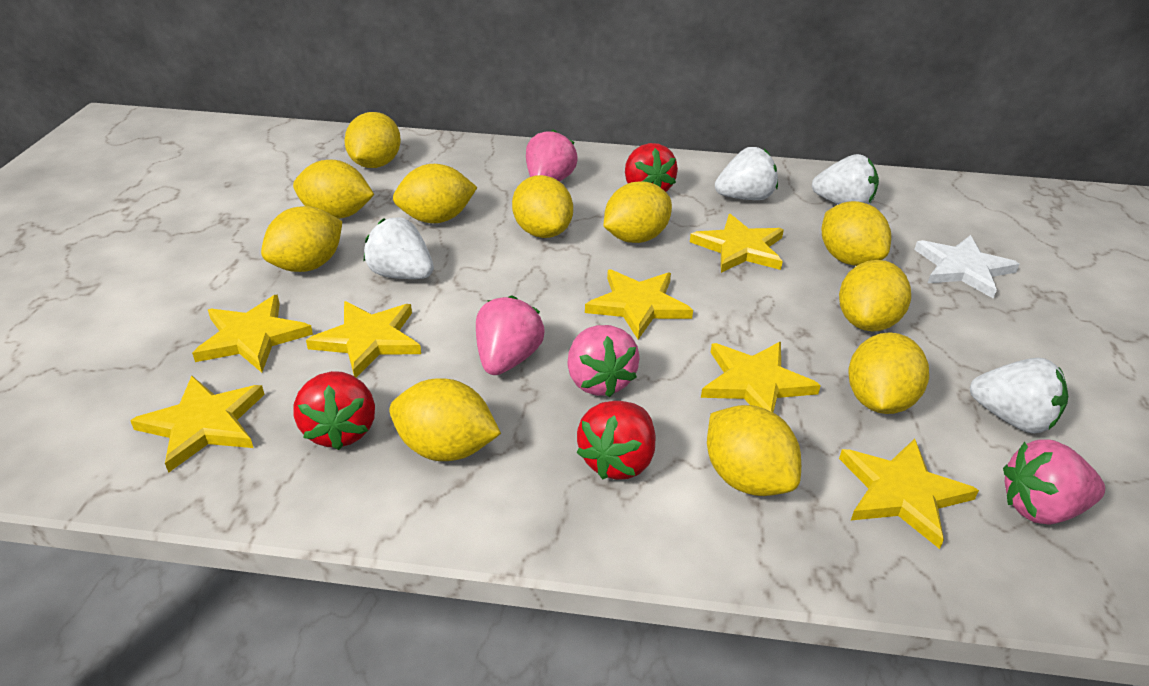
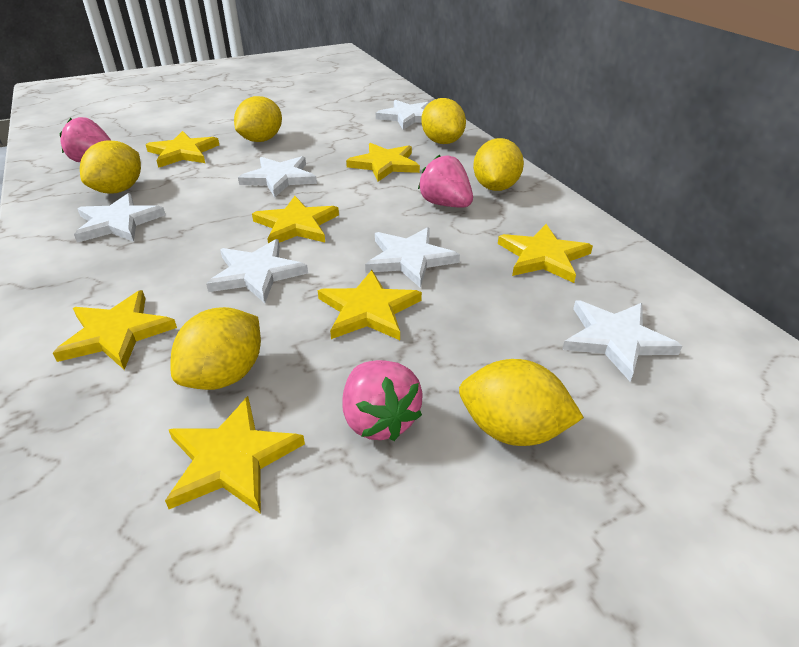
pink strawberry: [476,295,544,375] [526,129,578,182] [568,325,639,398] [1003,439,1105,525] = 4 -> [60,117,111,162] [343,360,423,441] [418,155,473,208] = 3
red strawberry: [293,371,375,450] [577,401,655,480] [625,143,678,192] = 3 -> none = 0
white star: [914,235,1020,299] = 1 -> [74,193,166,243] [206,239,308,303] [238,156,317,197] [365,227,460,288] [376,100,430,130] [562,300,682,382] = 6
white strawberry: [364,217,434,279] [715,147,778,200] [812,154,879,205] [970,358,1068,434] = 4 -> none = 0
yellow lemon: [261,206,342,272] [293,160,374,219] [344,112,401,168] [389,378,501,461] [393,164,477,223] [512,175,573,238] [604,181,672,243] [707,405,801,496] [821,201,891,266] [839,260,911,331] [848,332,929,414] = 11 -> [80,141,141,194] [171,307,261,390] [234,96,282,142] [421,98,466,144] [459,359,584,446] [473,138,524,191] = 6

